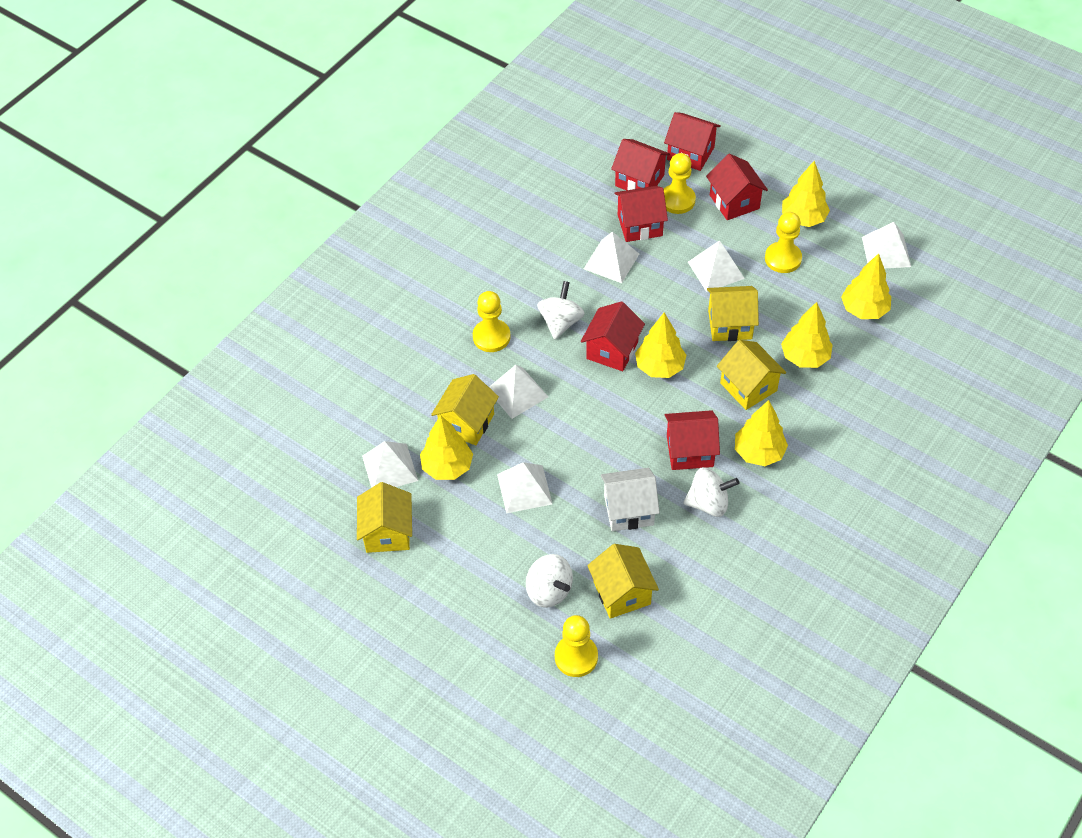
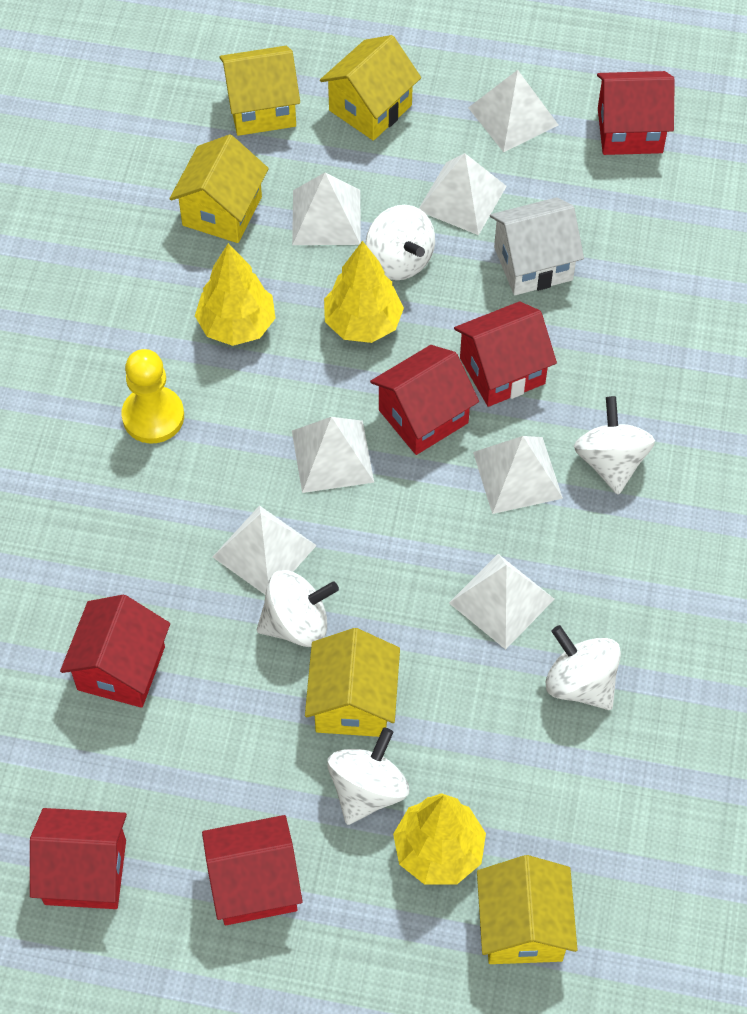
white pyramid: [362,441,418,488] [489,365,548,419] [497,462,552,513] [584,231,639,283] [688,240,745,292] [862,222,911,268] = 6 -> [213,505,317,594] [292,173,361,245] [292,417,374,493] [419,153,507,235] [449,554,554,650] [468,70,558,152] [473,436,563,514] = 7
white spinning top: [526,554,573,608] [537,281,584,339] [683,467,739,517] = 3 -> [257,570,339,647] [327,727,409,825] [366,205,435,280] [545,625,621,710] [574,396,655,494] = 5
yellow pawn: [473,291,511,352] [555,615,598,677] [664,153,696,214] [765,212,802,273] = 4 -> [122,349,184,443] = 1
yellow tree: [420,415,473,480] [635,313,686,378] [735,400,788,466] [781,302,833,368] [782,161,830,227] [841,253,891,319] = 6 -> [195,243,276,346] [324,241,404,343] [393,793,486,885] = 3

